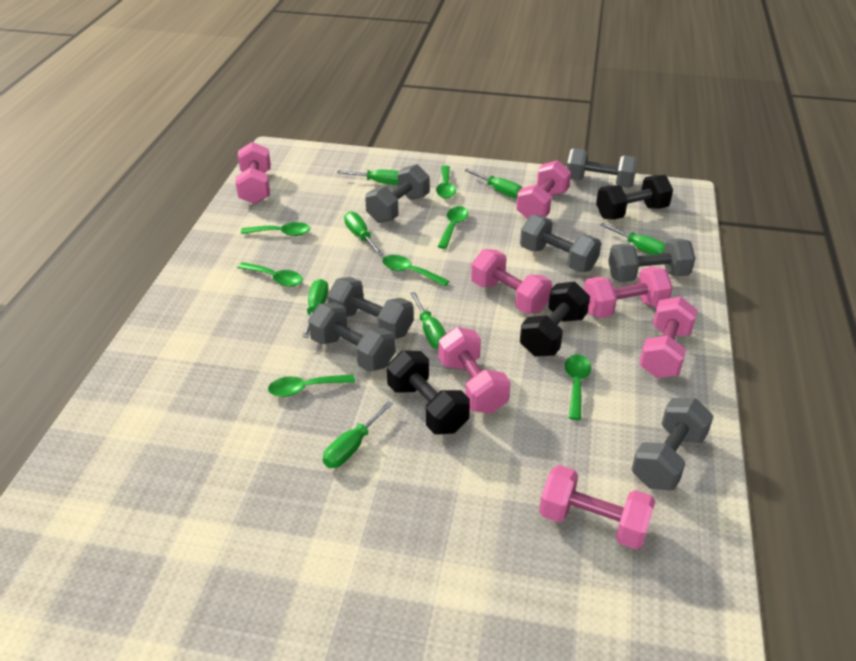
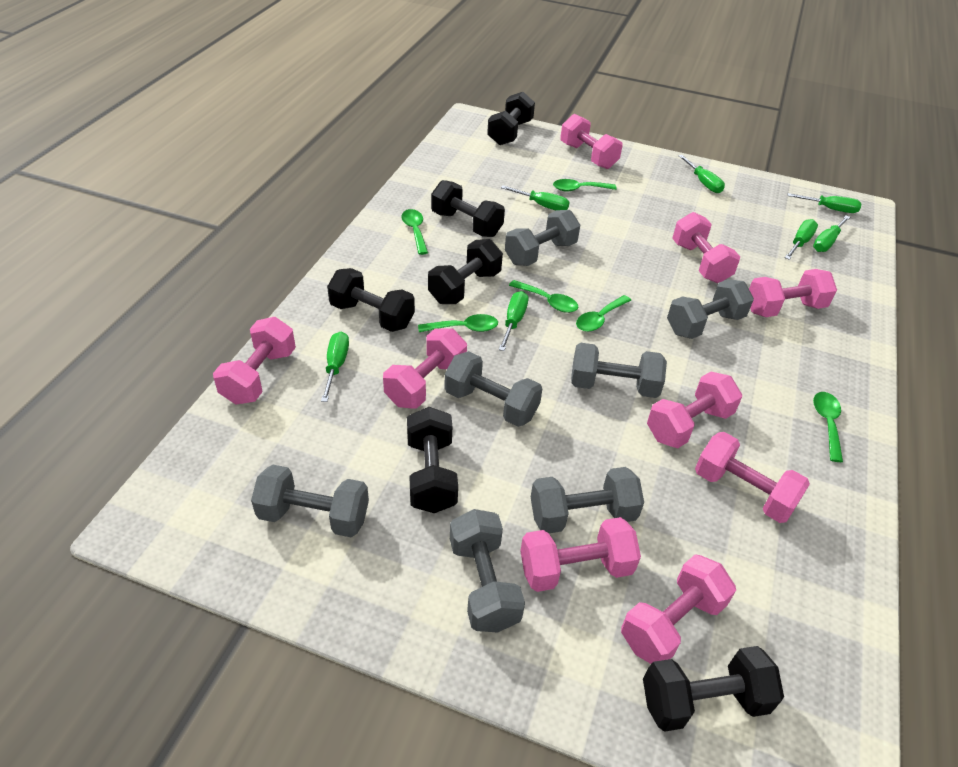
black dumbbell: [387,350,470,434] [520,282,590,357] [596,175,673,220] = 3 -> [327,268,415,332] [407,407,458,513] [428,239,503,304] [431,180,505,237] [487,92,535,145] [643,646,784,732] = 6
green spoon: [238,262,303,287] [241,222,310,236] [268,374,355,397] [382,255,449,287] [436,165,456,199] [437,206,469,249] [565,354,591,420] = 7 -> [401,209,428,255] [418,314,498,332] [509,280,578,313] [553,179,617,191] [576,295,631,332] [813,392,843,462] = 6
pink dumbbell: [235,142,271,204] [438,327,511,414] [471,249,552,314] [516,160,571,219] [539,465,656,549] [584,267,673,318] [639,296,698,378] = 7 -> [213,317,296,405] [383,328,467,409] [521,517,641,592] [560,114,623,169] [621,554,736,664] [647,372,742,448] [672,212,740,283] [695,432,810,523] [749,269,837,317] = 9

